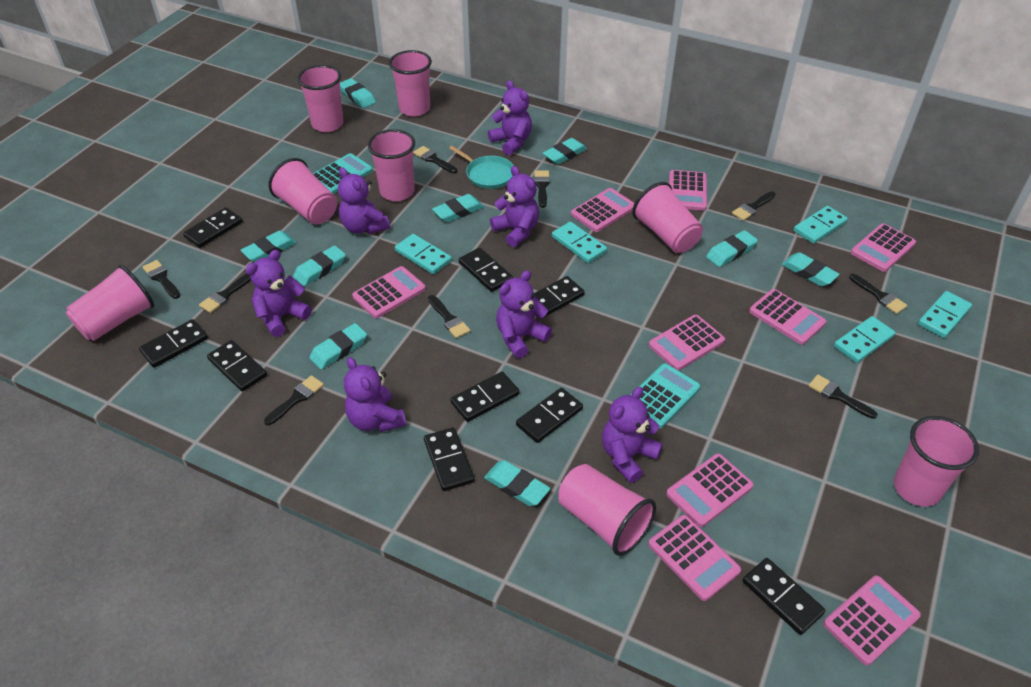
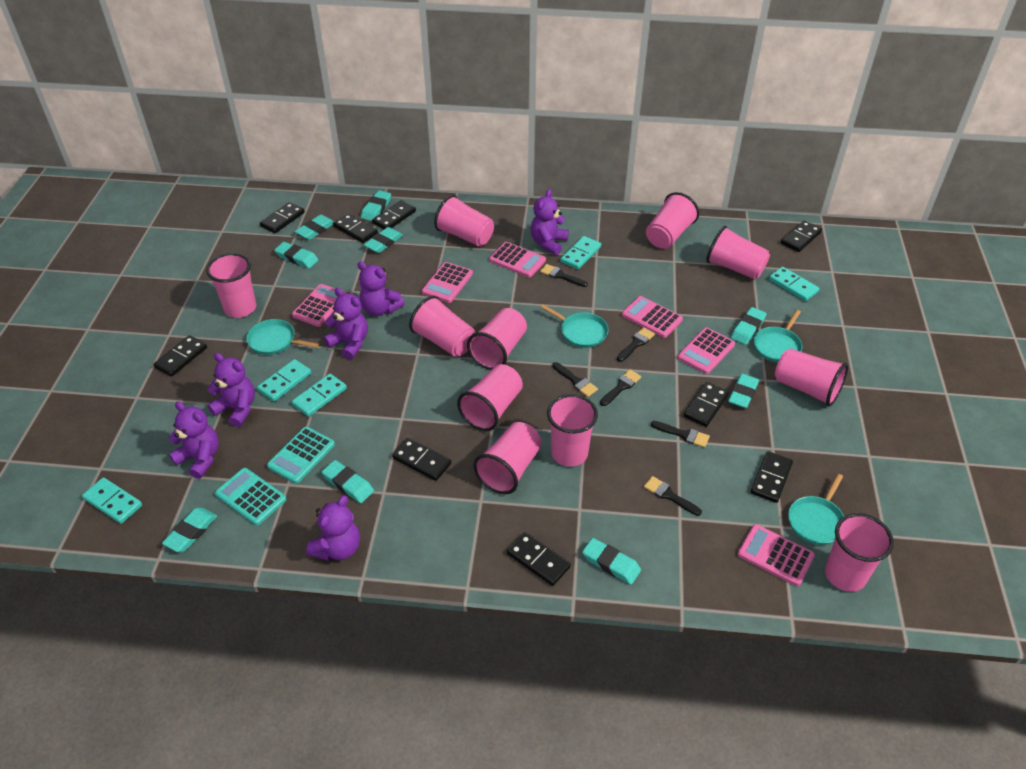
black brush: [142,260,180,299] [199,274,251,313] [264,375,324,425] [413,146,457,173] [428,295,470,338] [534,171,550,208] [732,191,775,221] [809,375,878,419] [849,274,908,314] = 9 -> [540,264,588,287] [552,362,598,397] [600,369,641,406] [617,327,655,362] [644,476,702,516] [651,421,710,448] = 6
pink calculator: [352,266,426,318] [571,188,634,232] [648,515,741,601] [649,315,725,371] [666,453,754,527] [669,170,707,211] [749,289,826,345] [823,576,921,665] [851,223,916,272] = 9 -> [292,284,347,327] [422,262,473,303] [489,242,546,277] [622,296,683,338] [678,327,735,374] [737,524,815,586] = 6
pink cup: [65,265,154,341] [268,158,337,224] [297,65,344,132] [368,129,415,201] [389,50,432,117] [558,464,656,556] [632,182,703,253] [894,416,979,507] = 8 -> [206,253,256,318] [409,296,475,357] [434,195,494,247] [457,364,523,431] [467,308,527,370] [473,422,542,494] [547,394,598,467] [646,192,699,249] [706,226,770,279] [775,348,848,406] [825,513,894,592] = 11
purple teddy bear: [246,250,312,337] [338,167,390,234] [344,357,406,432] [488,81,532,155] [490,166,539,247] [496,270,552,359] [602,387,663,483] = 7 -> [169,401,219,479] [207,353,255,427] [306,495,360,561] [324,288,368,360] [357,261,405,316] [531,189,569,255] = 6
turquoise pan: [449,146,514,189] = 1 -> [246,319,319,355] [540,304,608,348] [754,310,802,363] [788,474,844,545] = 4

